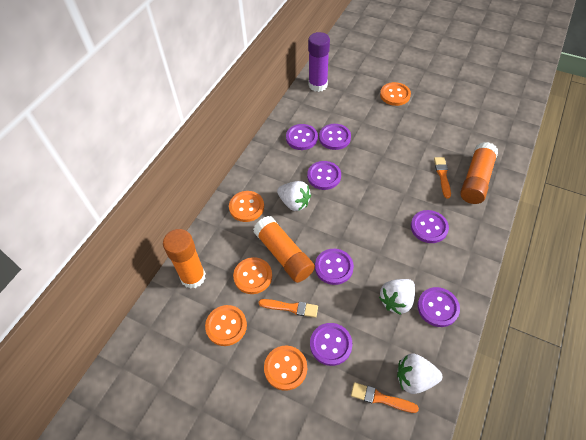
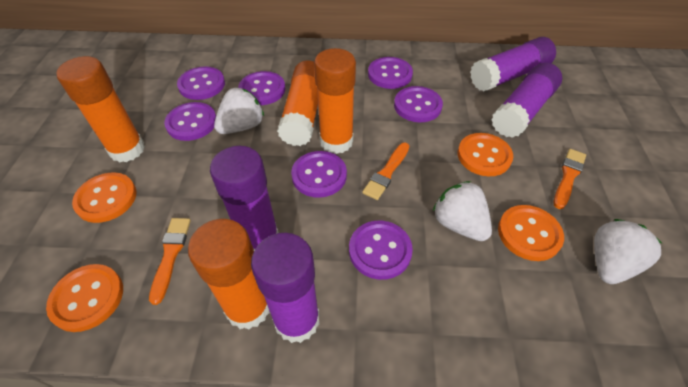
orange button: [205,305,247,346] [229,191,264,222] [233,257,272,294] [264,345,307,391] [380,82,411,106] = 5 -> [46,264,123,332] [72,172,136,223] [458,133,513,176] [498,205,564,261] = 4
orange glue stick: [163,229,206,289] [253,216,315,283] [460,142,498,204] = 3 -> [56,56,145,163] [188,219,270,330] [277,60,318,146] [314,48,356,154] = 4
purple glue stick: [308,32,330,92] = 1 -> [210,146,278,250] [251,233,320,343] [470,37,556,91] [491,63,562,138] = 4

